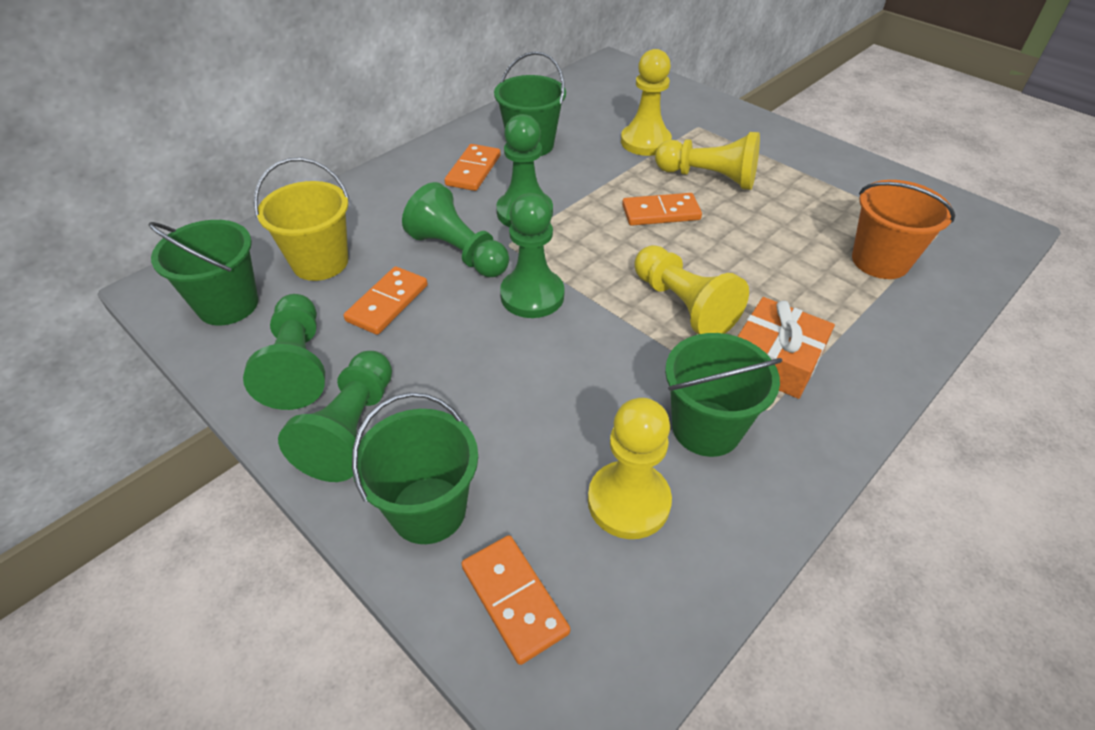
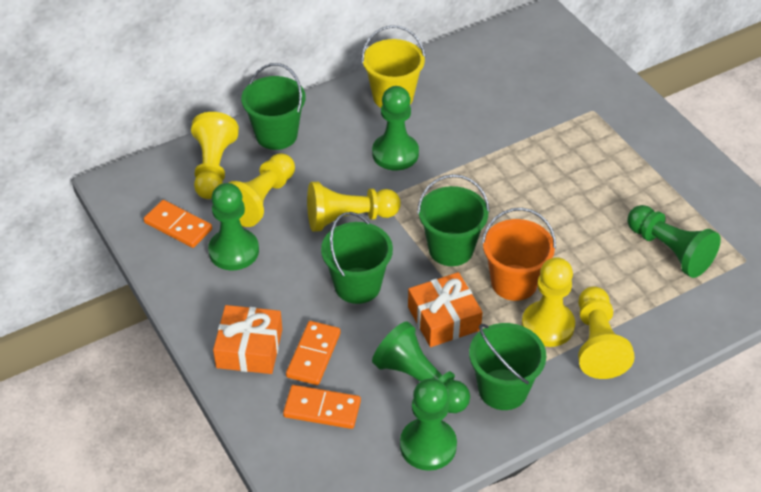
orange domino: [344,266,428,335] [445,144,500,191] [461,535,570,665] [622,193,702,226] = 4 -> [144,200,212,248] [283,385,361,429] [286,321,341,385] = 3
orange gift: [737,297,835,399] = 1 -> [213,305,282,374] [408,272,483,347] = 2
yellow pawn: [588,398,672,539] [621,49,672,156] [635,245,749,334] [655,132,760,190] = 4 -> [191,112,239,199] [228,153,295,227] [307,182,401,232] [522,257,575,347] [578,286,635,379] = 5

